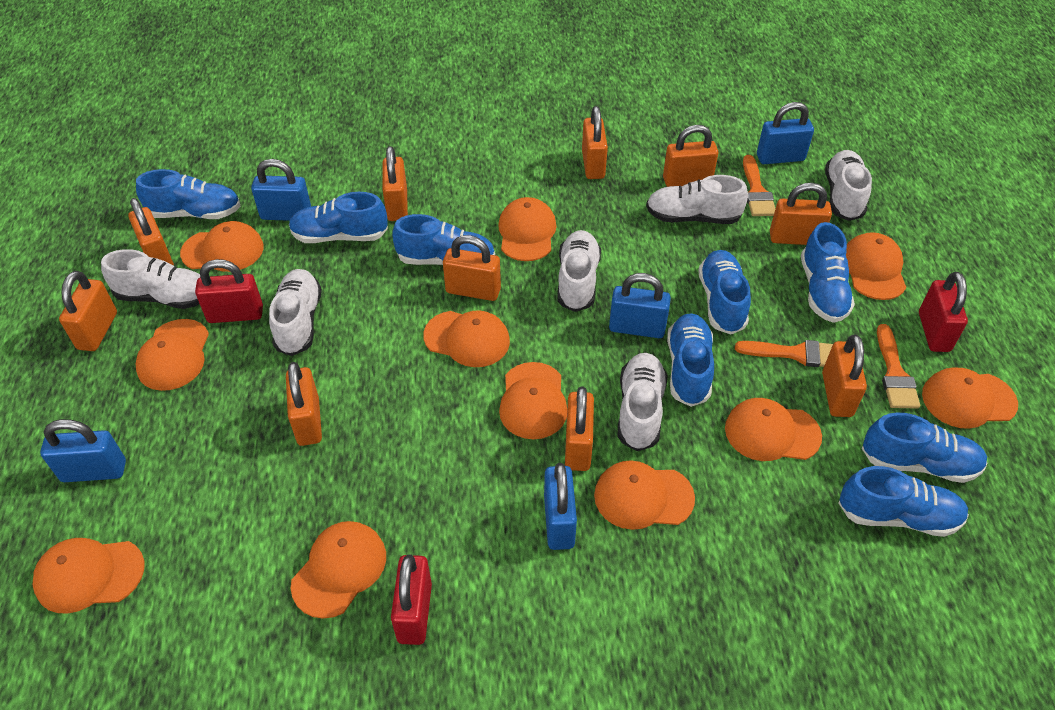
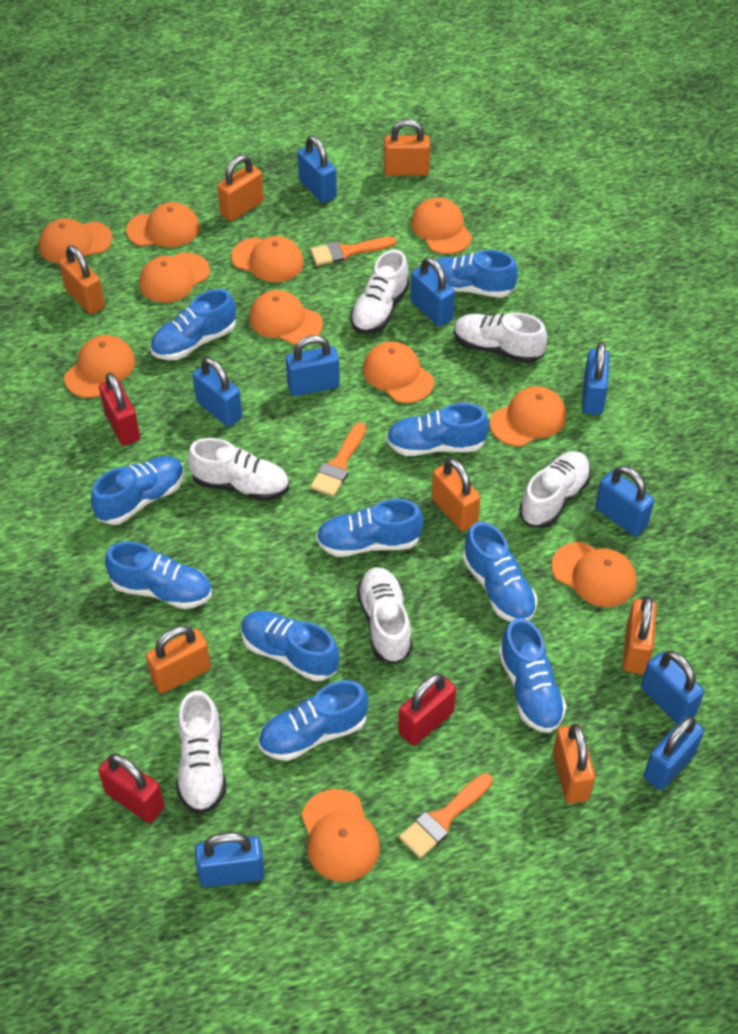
blue padlock: [40,419,126,482] [251,159,311,221] [544,463,577,550] [609,273,671,338] [757,102,814,164] = 5 -> [192,357,242,427] [195,832,265,887] [286,335,340,396] [298,136,337,203] [410,257,455,326] [582,342,610,415] [595,466,654,536] [641,651,704,724] [644,716,704,790] = 9
blue shoe: [136,169,241,219] [289,192,388,243] [392,214,495,265] [667,313,714,407] [698,250,751,335] [801,222,855,323] [838,466,969,537] [862,412,988,483] = 8 -> [91,456,185,525] [105,541,212,609] [150,289,236,360] [241,611,339,681] [258,680,369,761] [316,499,423,557] [386,403,489,456] [428,250,518,298] [463,522,537,622] [499,618,567,733] = 10
orange padlock: [59,271,117,351] [128,198,174,266] [286,362,322,446] [383,146,408,221] [443,235,501,301] [565,387,594,471] [582,106,608,179] [663,125,718,187] [770,183,832,245] [822,334,867,417] = 10 -> [59,245,105,314] [146,626,211,693] [217,155,264,221] [384,119,430,176] [432,458,480,531] [553,724,595,803] [623,596,657,674] = 7

